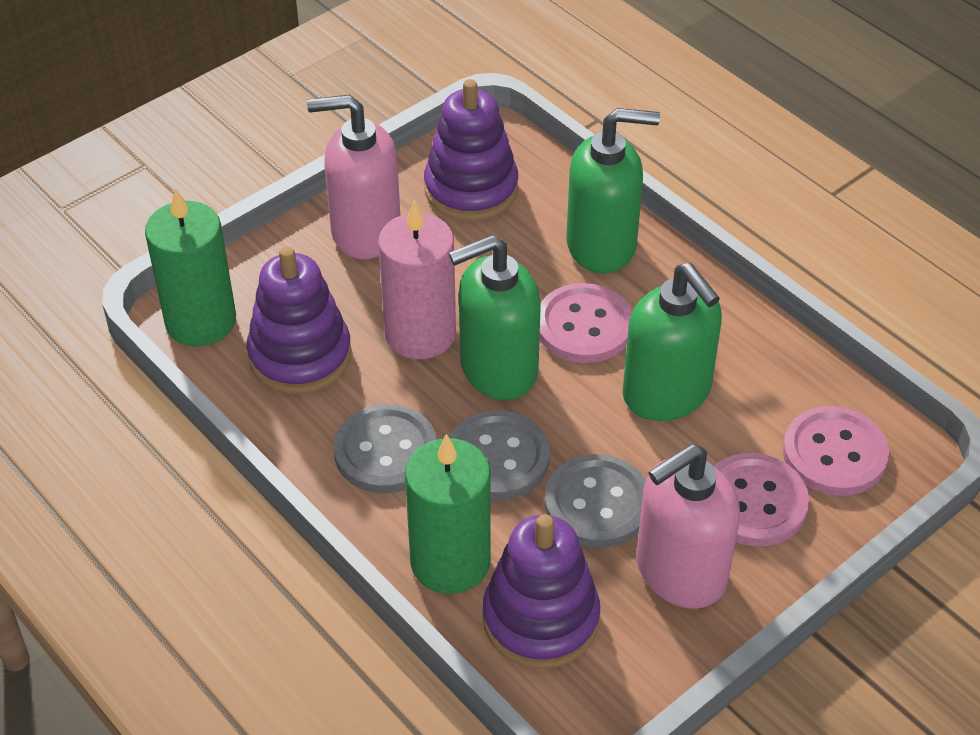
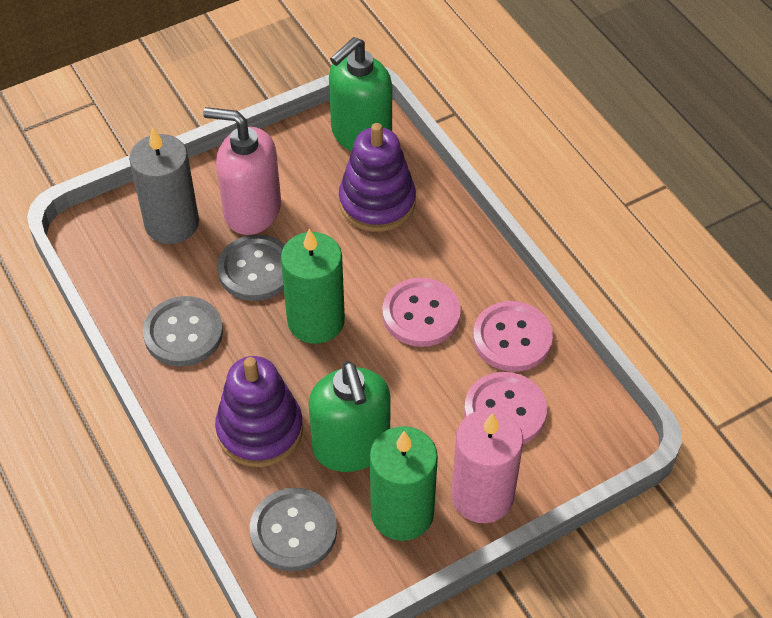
green soap dispenser: [449,235,541,400] [566,108,660,273] [622,263,722,421] = 3 -> [308,361,390,472] [329,37,392,151] = 2
grey candle: none = 0 -> [129,128,199,244] = 1
pink soap dispenser: [307,95,400,260] [636,444,740,609] = 2 -> [203,107,281,235] = 1
purple stacking toy: [247,246,352,394] [424,79,518,221] [482,514,600,669] = 3 -> [215,356,303,467] [339,123,416,232] = 2

